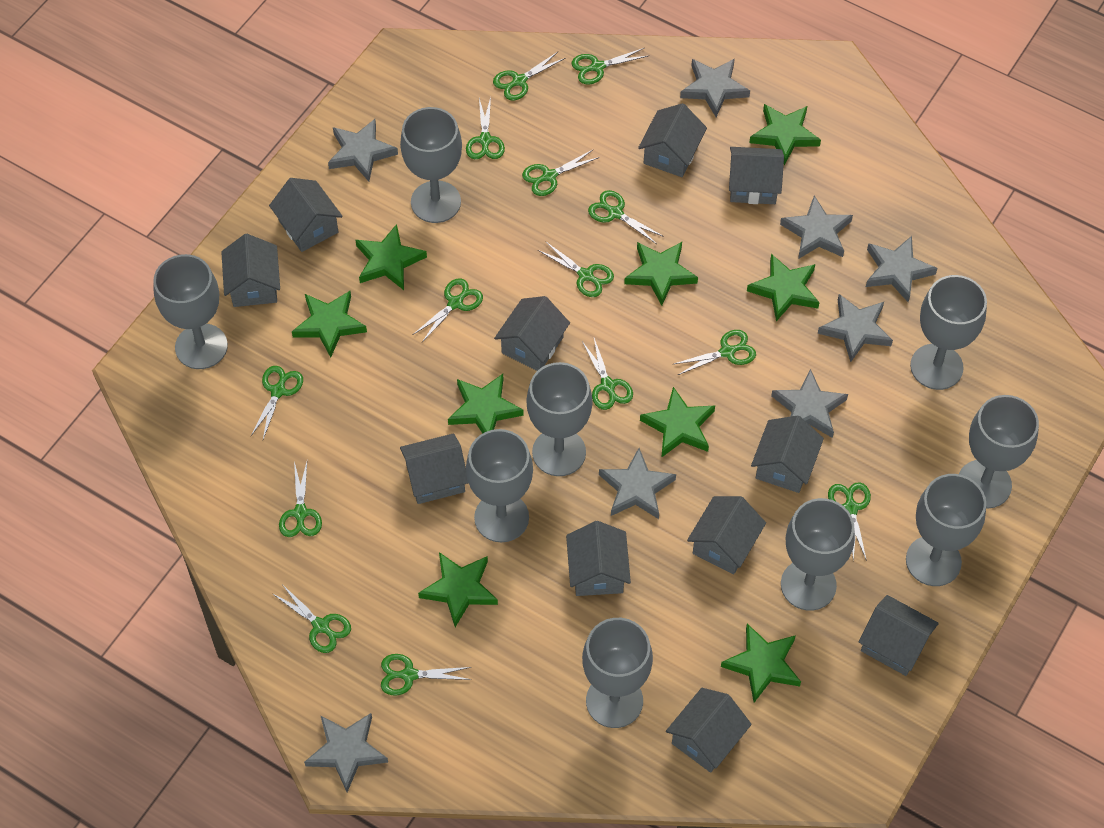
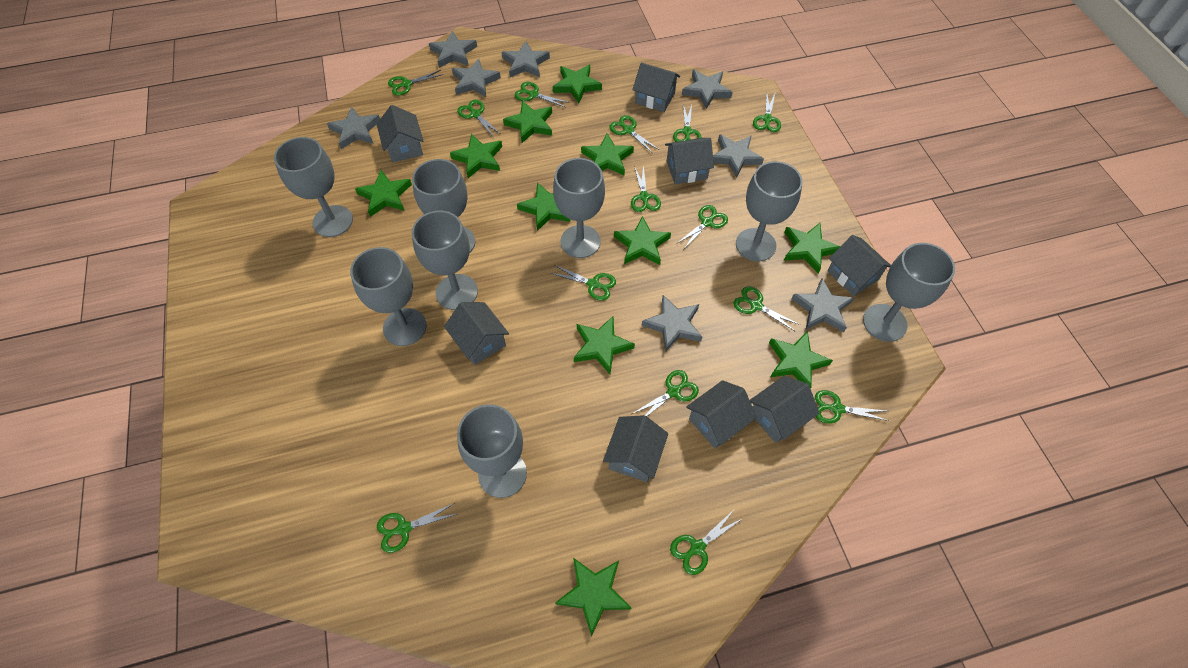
green star: [292,291,367,357] [355,224,427,290] [418,552,498,627] [448,374,524,434] [624,242,698,306] [640,387,715,458] [721,624,801,702] [747,254,820,321] [749,104,821,165] = 9 -> [355,170,412,217] [450,134,502,178] [503,101,552,143] [517,182,570,231] [553,65,602,103] [555,558,631,637] [574,316,635,374] [581,133,634,175] [614,216,671,265] [769,331,833,389] [784,223,840,273] = 11
grey goblet: [153,254,228,369] [400,107,462,223] [466,429,533,542] [526,362,592,476] [582,618,653,728] [781,498,855,611] [906,474,986,586] [910,275,987,390] [959,395,1039,509] = 9 -> [274,137,353,237] [350,247,427,346] [412,159,475,253] [412,211,478,310] [457,404,527,498] [553,158,605,258] [736,161,803,261] [863,243,955,342] = 8
grey house: [221,234,280,307] [269,178,343,252] [400,433,468,504] [494,296,570,371] [566,521,631,596] [638,103,707,177] [666,688,752,773] [687,496,766,575] [729,147,784,204] [751,415,824,493] [859,595,939,676] = 11 -> [377,105,423,162] [444,302,509,365] [603,415,668,482] [632,63,680,112] [665,138,714,185] [686,380,757,448] [750,376,819,443] [827,235,891,296] = 8

